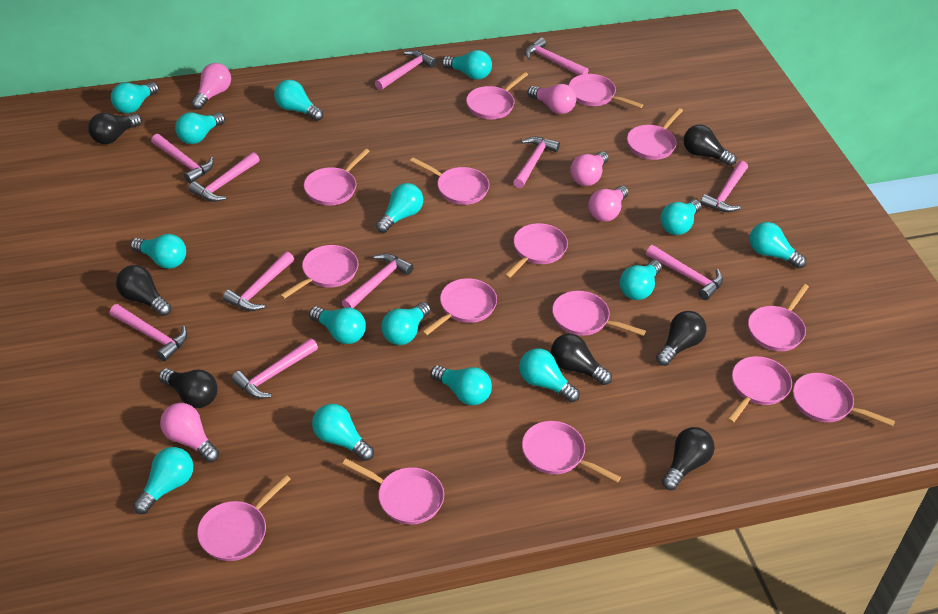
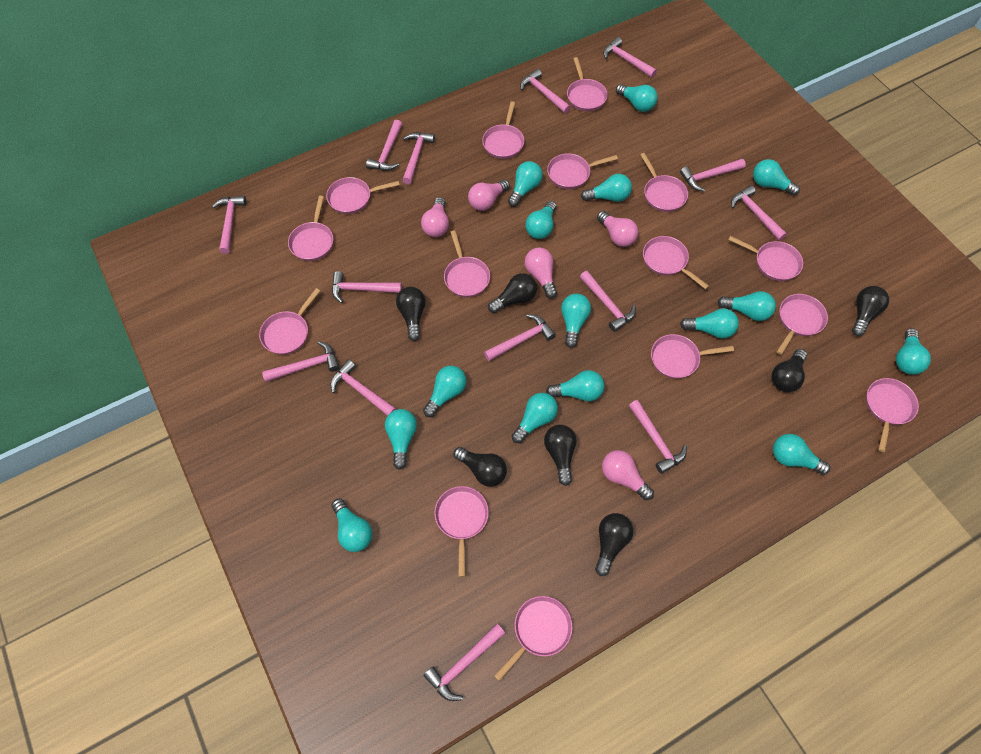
pink hammer: [110,304,187,361] [151,134,214,183] [189,152,260,202] [223,252,294,311] [231,338,318,399] [342,253,414,308] [375,50,437,90] [513,137,560,188] [525,37,589,75] [646,245,723,300] [700,161,748,212] = 11 -> [212,196,246,254] [262,341,340,382] [330,360,396,416] [332,271,402,303] [366,120,402,171] [402,132,435,184] [423,624,505,701] [484,314,556,361] [520,69,571,114] [580,271,636,332] [603,37,657,78] [629,400,687,474] [680,159,746,192] [731,185,787,241] = 14

